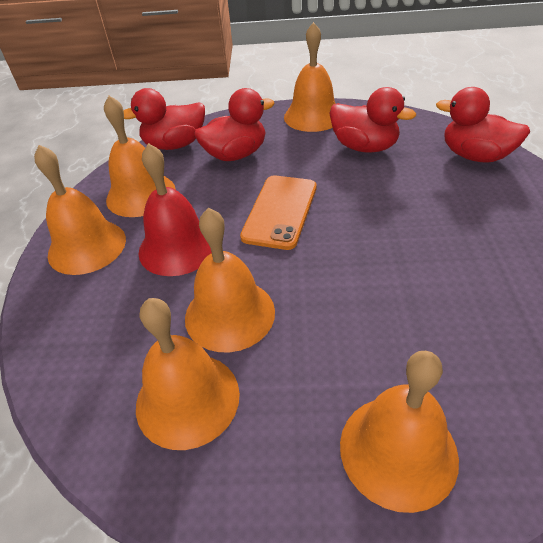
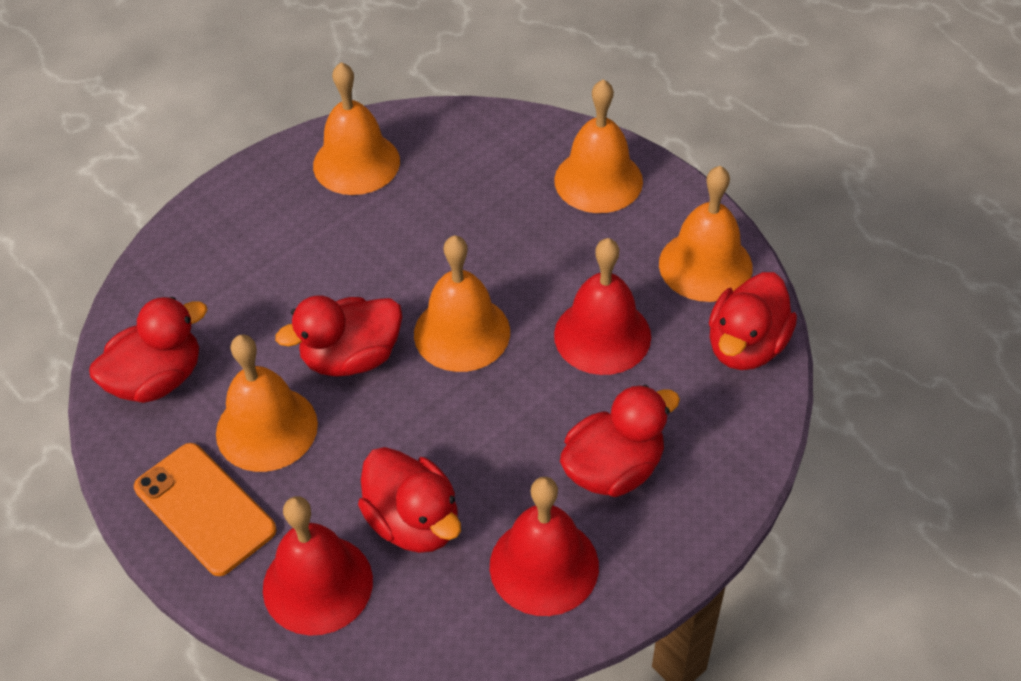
orange bell: [34,145,126,275] [104,96,176,217] [136,298,240,450] [185,208,275,352] [284,22,336,132] [340,351,459,513] = 6 -> [216,334,318,472] [313,62,400,195] [414,235,510,372] [554,79,643,213] [659,166,753,302] = 5
red bell: [138,143,212,276] = 1 -> [263,496,373,636] [490,477,599,616] [554,238,651,375] = 3
red duck: [123,88,205,150] [194,88,275,161] [329,87,416,153] [436,87,530,163] = 4 -> [89,297,207,403] [275,295,402,376] [358,447,461,553] [560,385,680,497] [709,272,797,370] = 5

